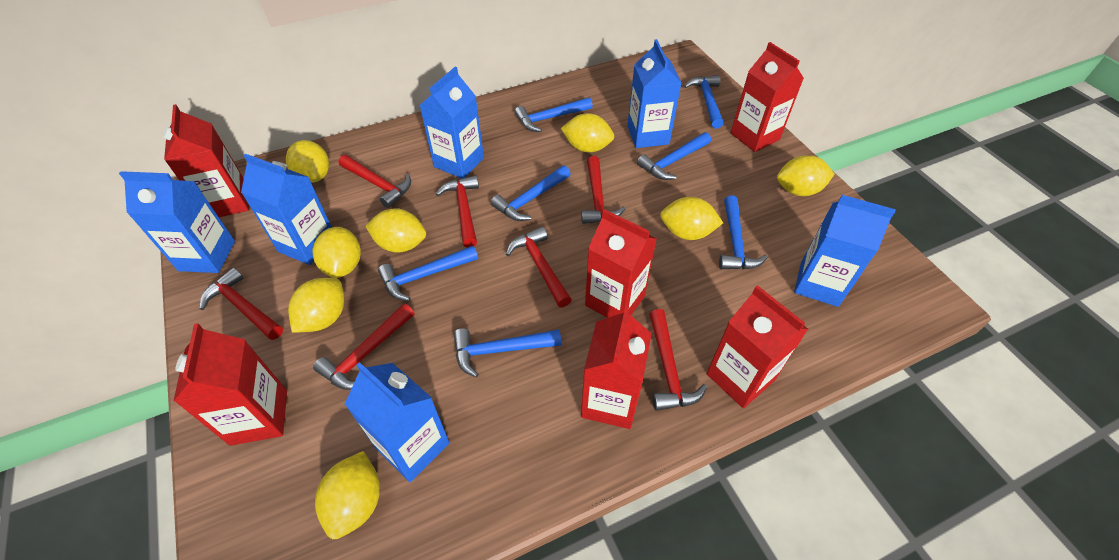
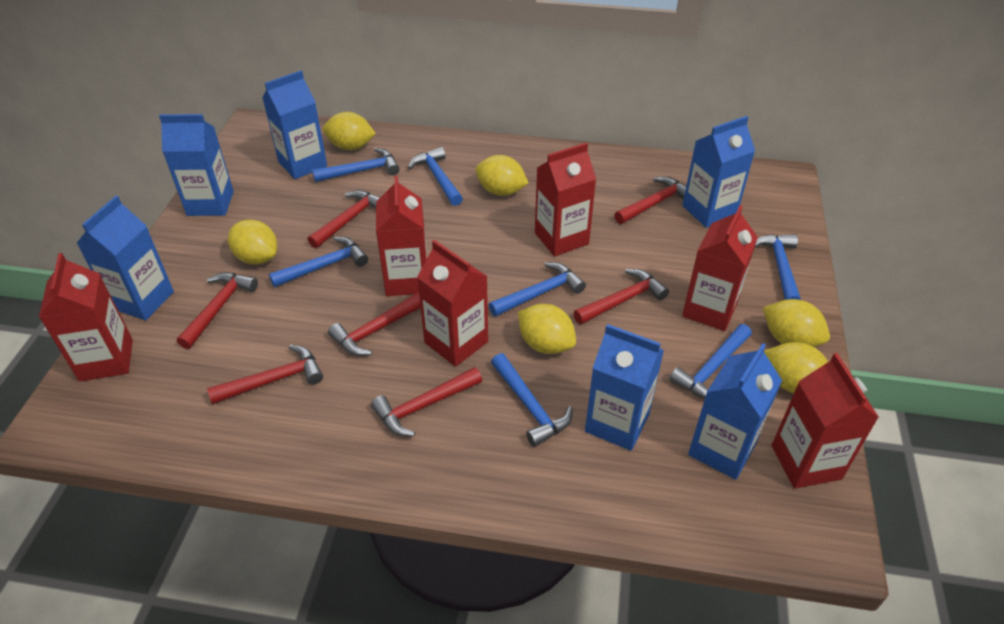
yellow lemon: [286,140,329,183] [288,278,344,333] [313,227,361,278] [315,451,380,539] [365,208,426,253] [561,113,614,152] [660,197,723,240] [777,155,834,196] = 8 -> [228,220,277,265] [323,112,376,150] [475,155,529,196] [518,304,576,354] [763,299,830,347] [764,342,828,393] = 6

